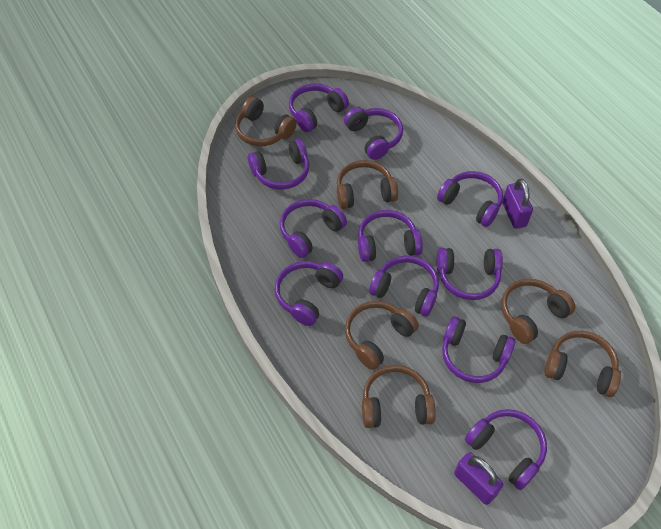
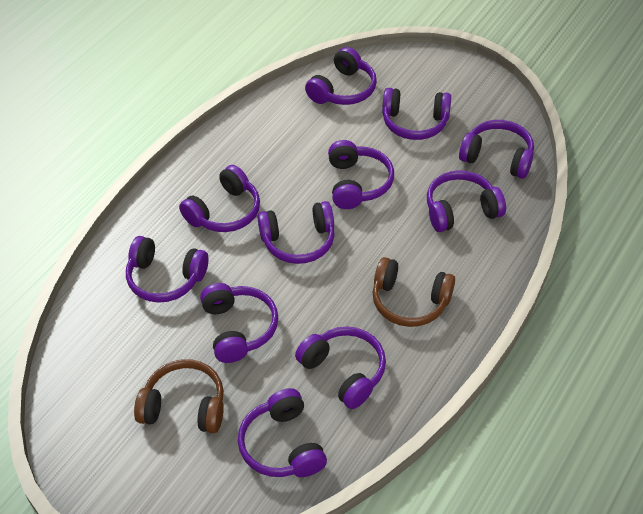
brown headphones: [235,96,297,146] [337,160,398,209] [345,301,419,370] [362,365,436,428] [501,279,575,344] [545,331,621,397] = 6 -> [134,359,224,433] [373,257,455,327] = 2
purple padlock: [454,452,504,505] [502,179,533,229] = 2 -> none = 0

